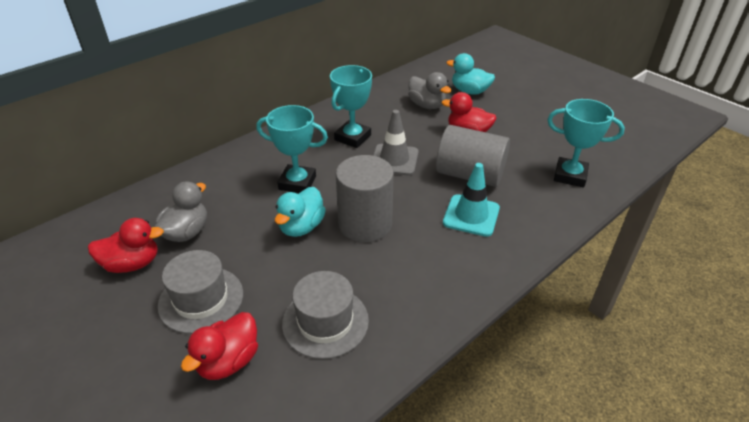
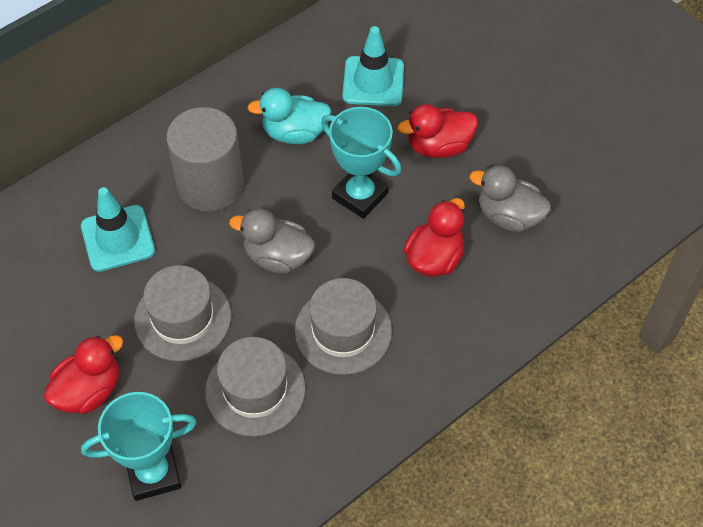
grey cylinder: [336,155,394,242] [436,125,510,187] = 2 -> [166,107,244,212] = 1
grey hat: [158,250,243,334] [282,271,369,359] = 2 -> [134,265,231,361] [205,337,306,436] [294,278,392,375] = 3
grey traffic cone: [373,110,419,175] = 1 -> none = 0
turquoise duck: [275,187,326,237] [446,53,495,95] = 2 -> [247,88,331,144] = 1
turquoise traffic cone: [443,163,500,237] = 1 -> [81,187,155,272] [342,26,404,106] = 2
turquoise trophy: [256,105,328,193] [330,65,372,148] [547,99,625,187] = 3 -> [81,392,197,501] [321,107,401,219] = 2

